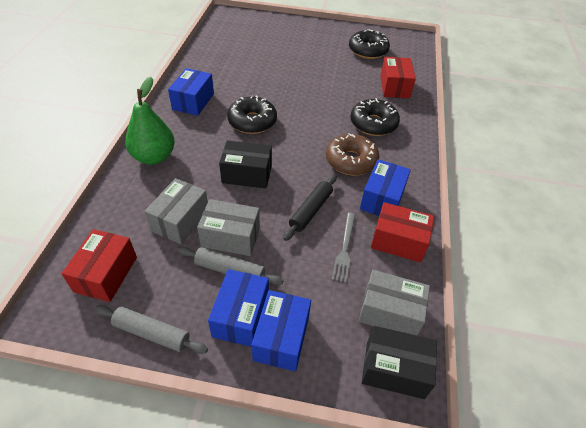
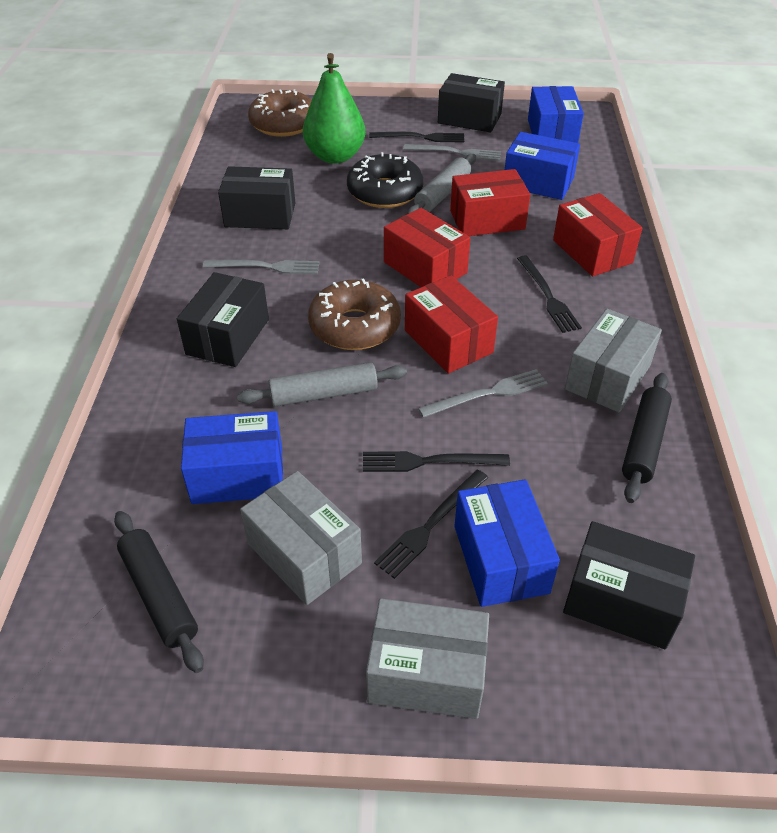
black box: [219,140,272,188] [362,326,437,399] = 2 -> [177,272,269,367] [218,166,295,229] [438,73,505,132] [563,521,695,649] = 4
black donut: [227,95,277,134] [349,29,390,59] [350,98,400,136] = 3 -> [347,152,423,208] = 1
black fork: none = 0 -> [363,451,510,472] [369,132,464,143] [374,469,488,579] [517,255,582,333] = 4
black rolling pin: [283,175,337,241] = 1 -> [114,511,204,673] [622,373,672,503] = 2
brown donut: [326,133,379,175] = 1 -> [248,89,312,137] [308,278,401,350] = 2
grey fork: [332,213,355,283] = 1 -> [203,260,320,274] [403,144,501,161] [418,369,548,418] = 3
red box: [62,229,137,302] [371,202,434,263] [380,57,416,98] = 3 -> [384,208,471,287] [405,275,498,373] [450,169,530,236] [553,193,642,276] = 4

